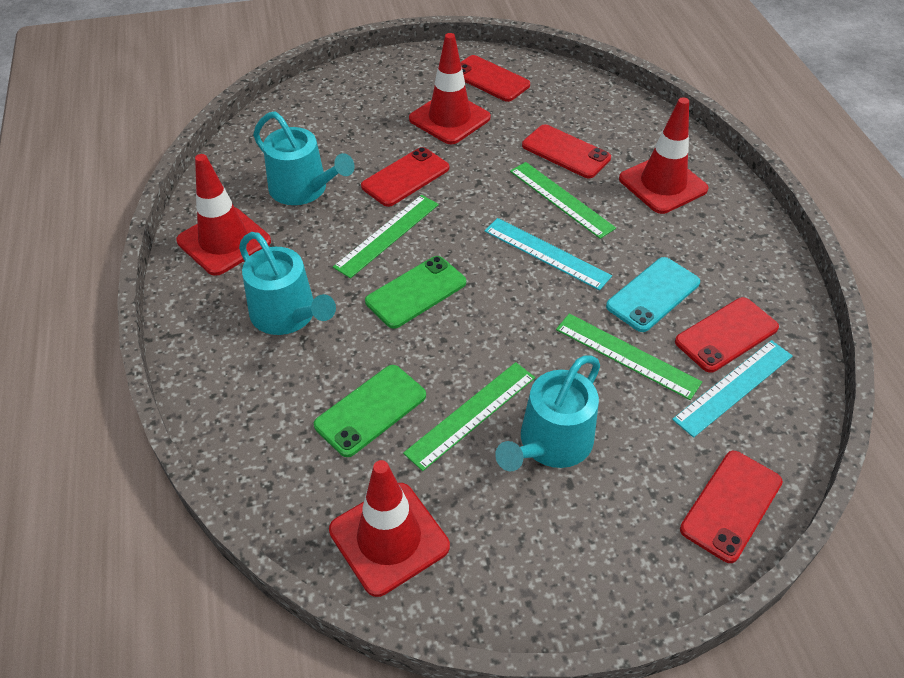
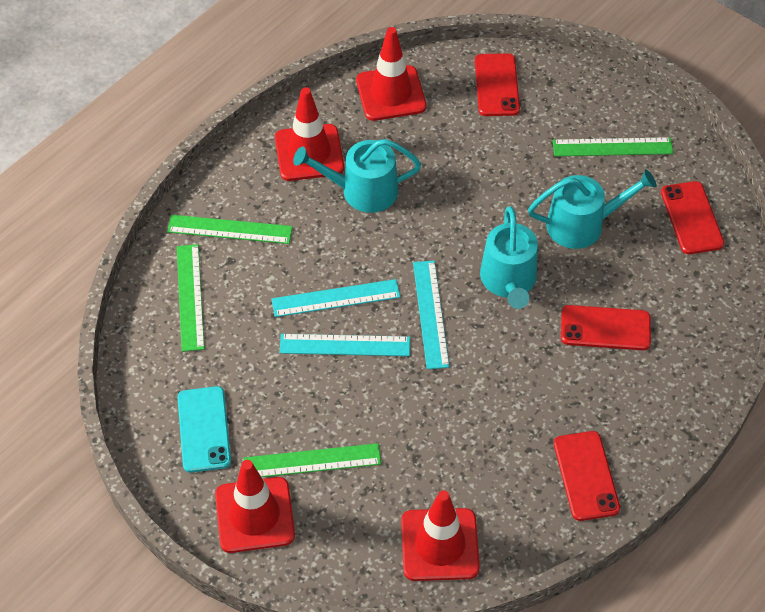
green phone: [314,365,426,457] [365,256,466,329] = 2 -> none = 0
red phone: [361,147,449,207] [460,55,530,102] [522,124,611,178] [675,297,779,373] [680,451,783,563] = 5 -> [475,53,520,116] [554,431,620,521] [561,305,651,350] [661,181,724,254] = 4
turquoise ruler: [485,218,612,290] [672,340,793,438] = 2 -> [272,279,400,317] [280,334,410,356] [413,261,450,369] = 3

